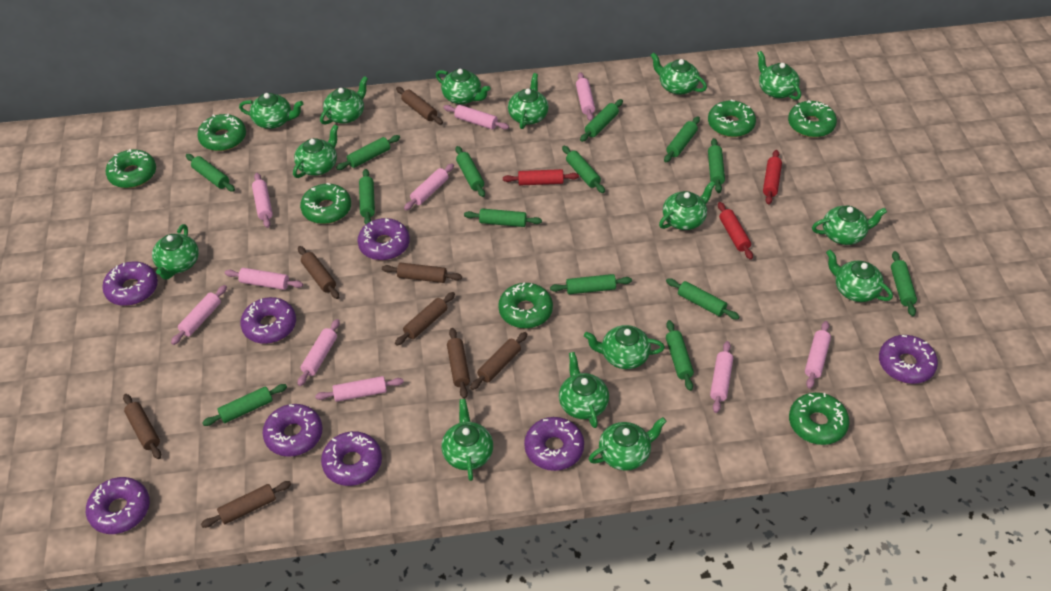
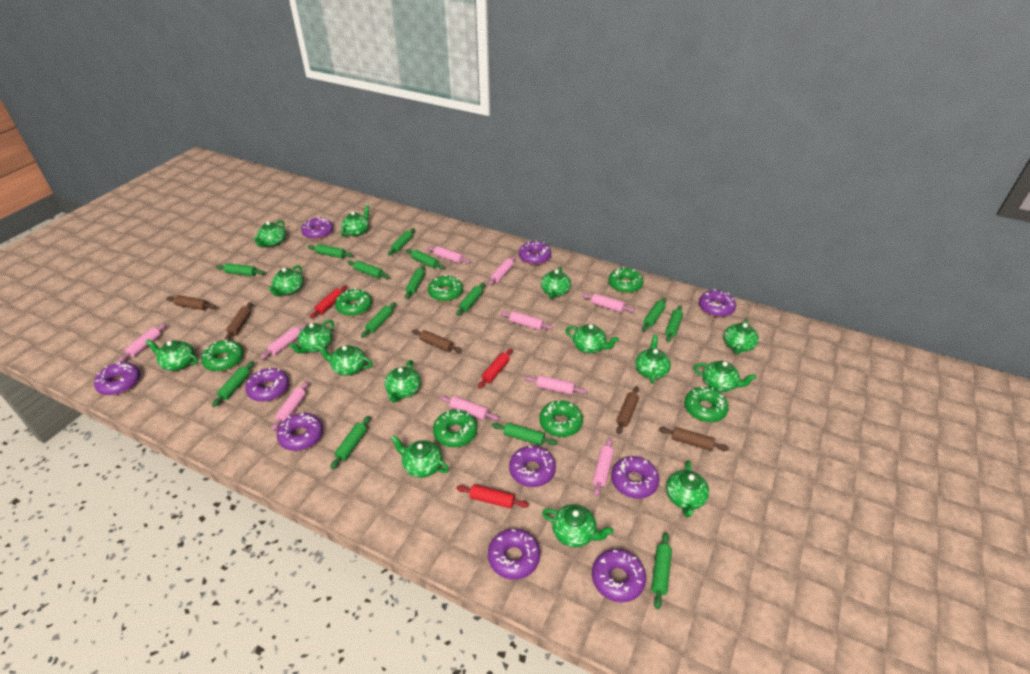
brown rolling pin: [123,394,161,459] [201,481,291,528] [298,246,339,299] [382,262,462,283] [395,292,455,346] [396,87,443,125] [447,328,470,399] [470,332,527,390] = 8 -> [166,295,216,310] [225,302,253,340] [412,330,462,353] [616,386,639,434] [659,427,729,451] = 5
purple donut: [86,477,150,534] [102,261,158,306] [240,297,296,344] [262,404,323,457] [321,431,382,486] [358,218,410,260] [524,417,584,471] [879,335,938,384] = 8 -> [94,362,140,395] [246,368,289,402] [277,413,323,451] [301,217,334,240] [488,528,540,580] [509,446,556,487] [519,241,551,265] [592,549,646,602] [611,456,659,499] [699,289,736,317] = 10

